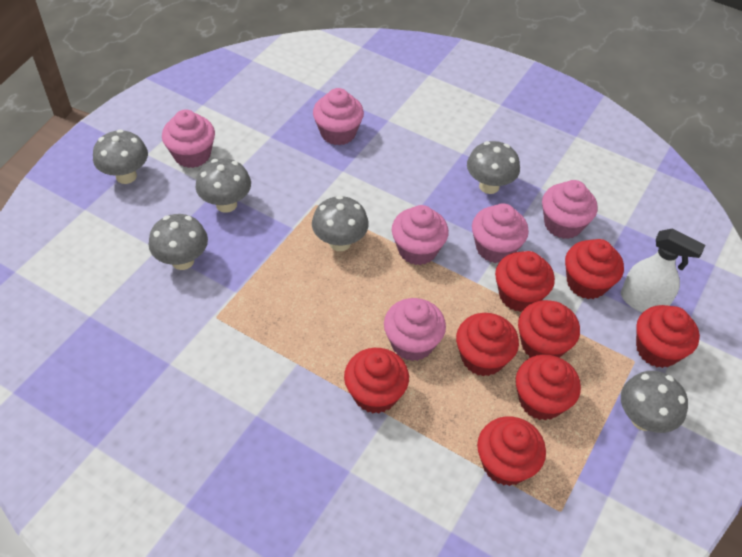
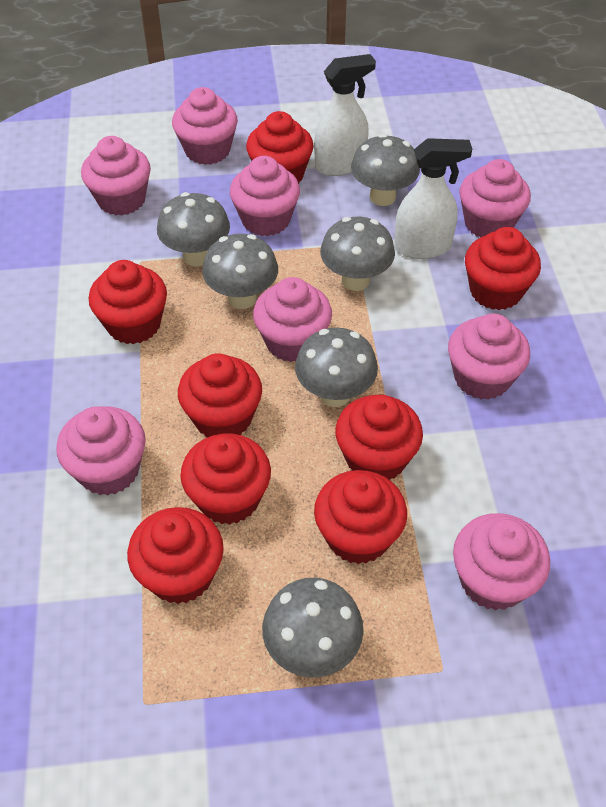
pink cupcake: [162,109,215,168] [313,88,364,145] [384,298,446,361] [392,205,449,265] [472,203,529,263] [542,180,598,239] = 6 -> [56,406,146,496] [81,136,151,216] [172,87,238,165] [230,156,300,236] [253,277,332,362] [448,313,530,400] [453,513,550,611] [459,159,531,237] = 8
white spray bottle: [621,229,705,313] = 1 -> [314,54,376,176] [394,138,472,259] = 2

